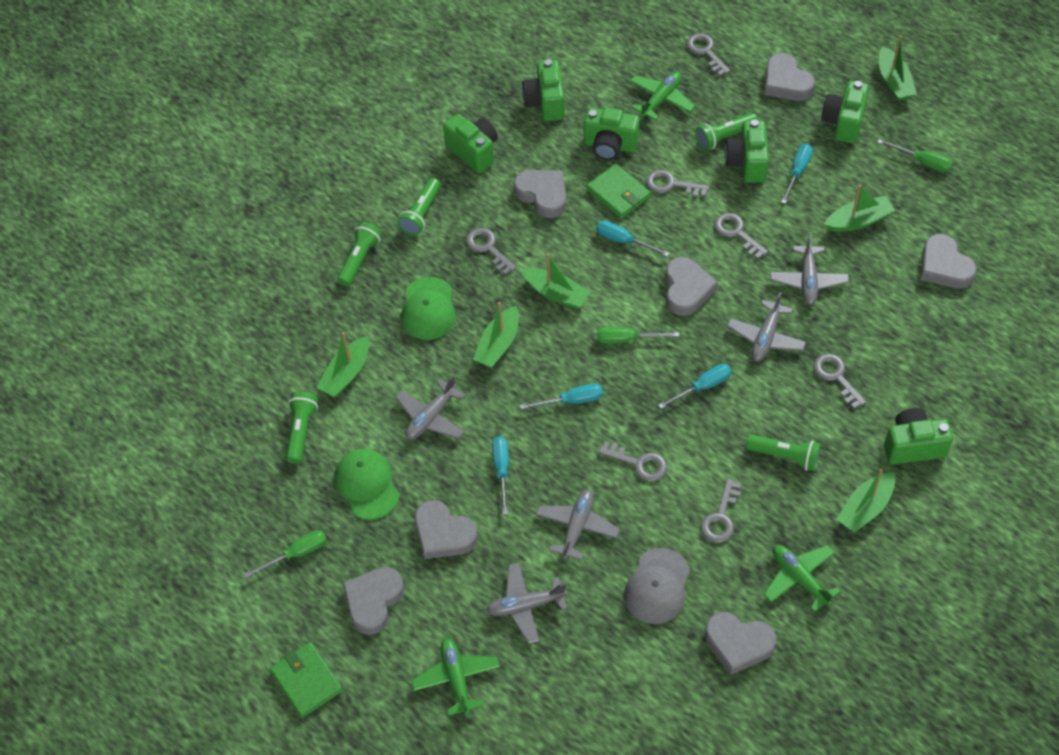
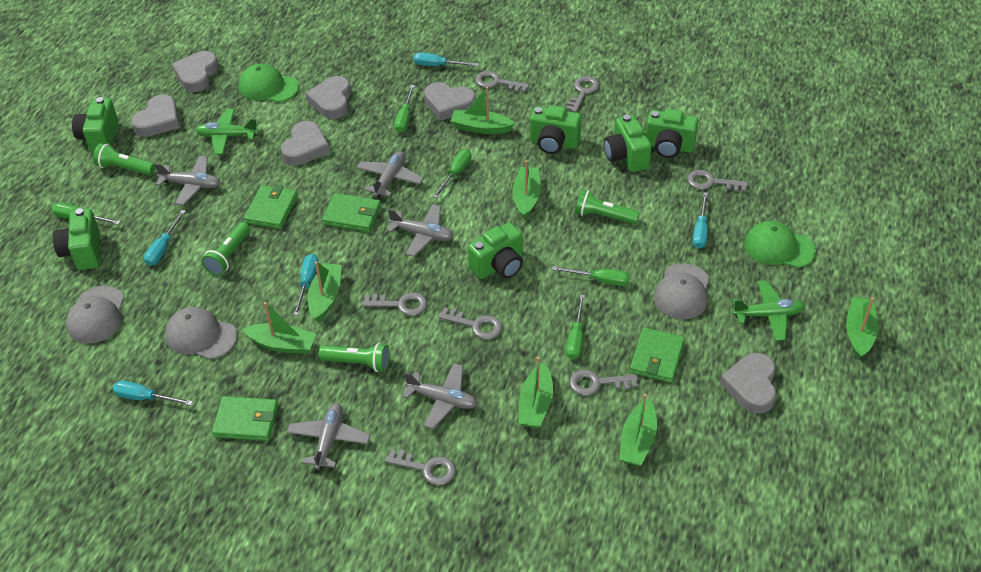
green boat: [317,332,369,397] [473,302,519,367] [521,253,591,309] [824,185,895,232] [836,469,895,533] [879,35,917,101] = 6 -> [242,302,316,354] [308,261,342,322] [451,87,515,134] [513,160,541,219] [519,357,553,428] [619,394,657,466] [846,297,878,359] = 7
green flashlight: [286,391,318,464] [337,222,382,286] [397,178,441,236] [695,113,758,151] [746,434,821,471] = 5 -> [93,143,156,175] [202,222,250,276] [319,343,390,372] [575,190,640,224] = 4
green plane: [411,638,500,716] [630,72,695,120] [764,545,841,612] = 3 -> [195,109,258,155] [732,280,805,341] = 2
green screwdriver: [244,530,327,578] [597,327,679,343] [877,139,953,172] = 3 -> [52,202,120,224] [394,85,415,133] [433,149,471,198] [552,266,630,286] [566,295,585,360] = 5
green wallet: [270,642,343,718] [587,164,651,219] = 2 -> [212,396,278,441] [244,185,298,229] [322,193,381,232] [630,327,685,383] = 4
grey cap: [624,548,690,624] = 1 -> [66,286,124,344] [165,307,237,359] [654,263,710,319] = 3
grey heart: [343,567,404,635] [415,500,478,559] [514,170,566,218] [665,257,718,316] [705,612,776,675] [765,53,815,101] [921,234,977,289] = 7 -> [131,94,180,137] [172,51,218,92] [281,121,330,166] [306,76,351,119] [424,82,476,121] [720,353,776,414] = 6

